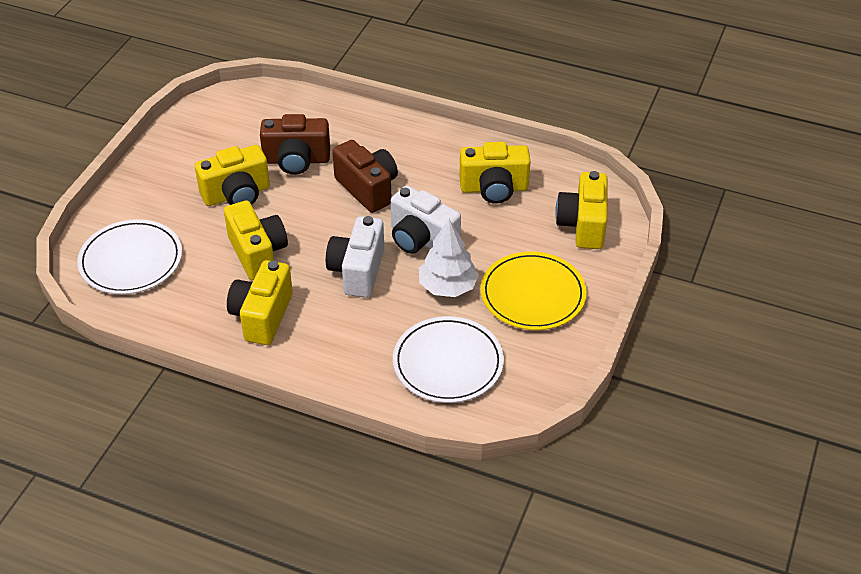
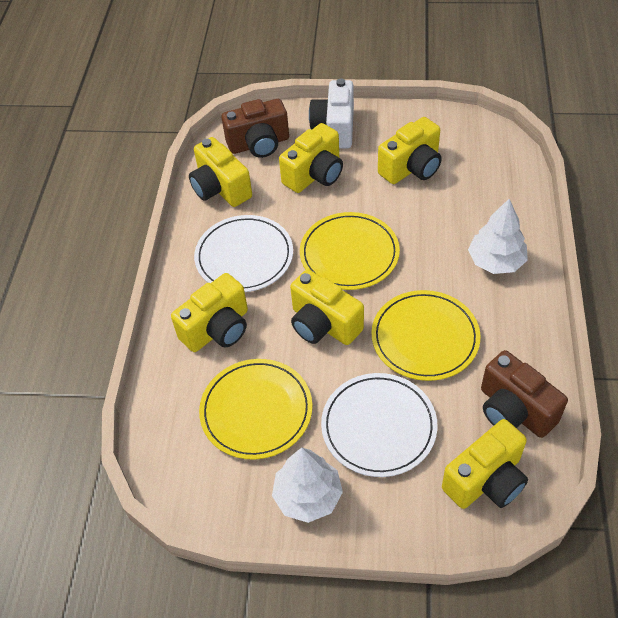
white camera: [326,216,384,298] [391,185,461,254] = 2 -> [309,79,354,148] = 1
white tree: [419,219,479,297] = 1 -> [272,448,343,523] [468,199,528,274] = 2
yellow camera: [195,145,270,206] [224,200,288,280] [227,260,293,345] [459,142,531,204] [555,171,608,249] = 5 -> [171,273,248,352] [189,137,252,207] [279,123,343,193] [290,269,364,345] [378,117,442,184] [442,419,528,509] = 6
yellow plate: [481,252,587,330] = 1 -> [199,359,312,460] [300,212,400,290] [371,290,480,381] = 3

